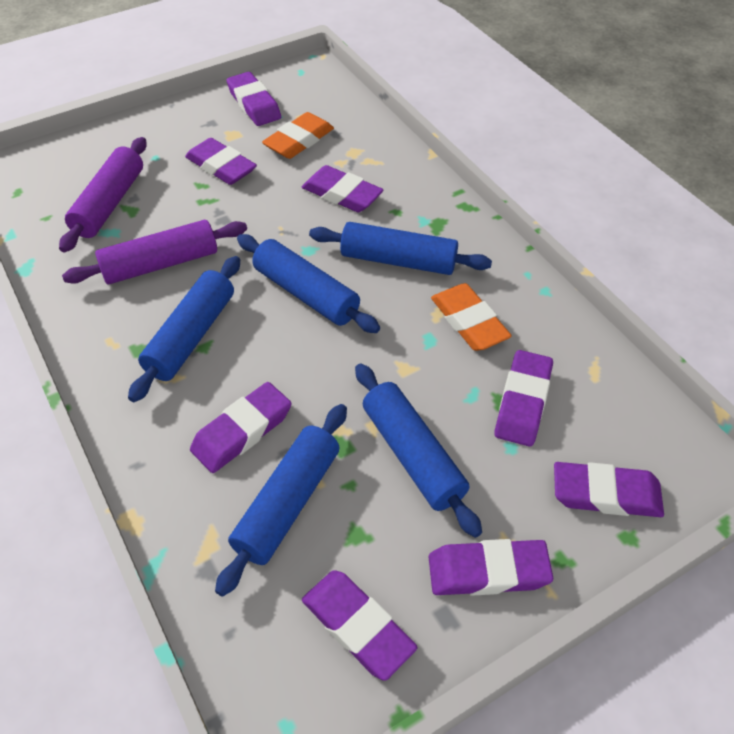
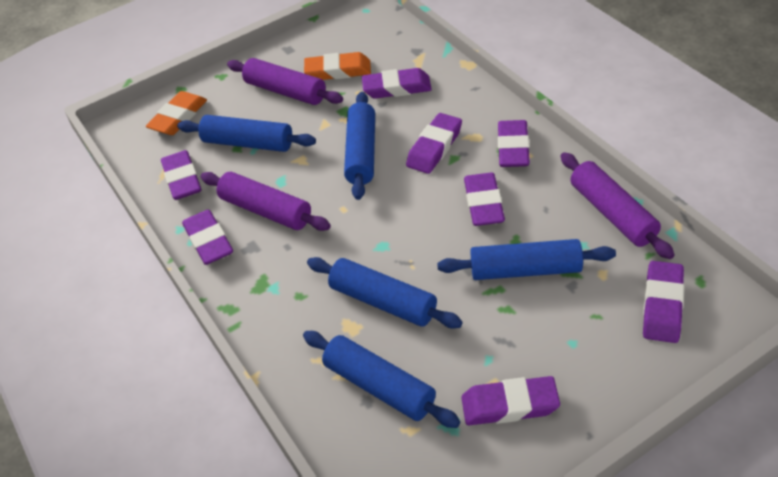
purple rolling pin: [59,137,147,252] [62,220,247,284] = 2 -> [201,172,331,231] [227,58,343,105] [560,152,675,259] = 3

